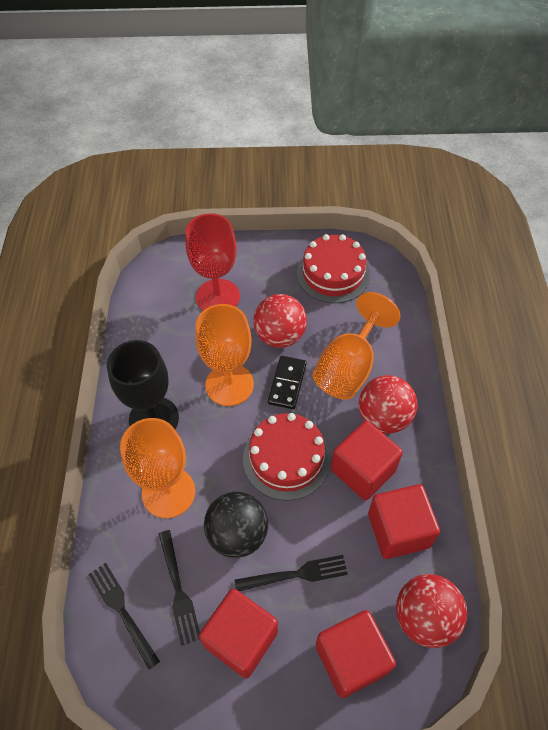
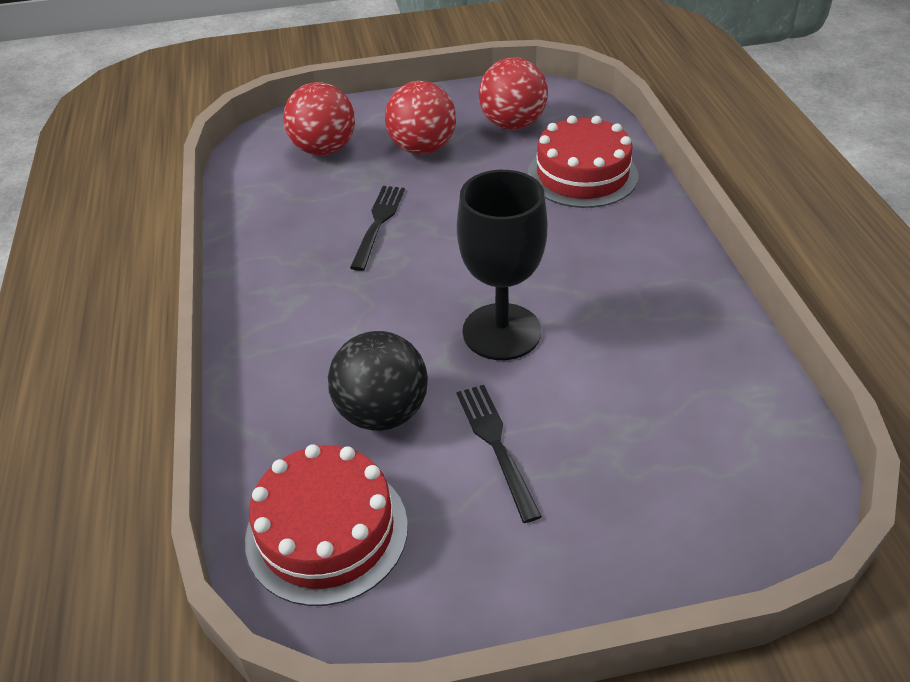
black domino: [268,356,307,409] = 1 -> none = 0
black fork: [88,563,160,670] [159,530,200,646] [235,555,348,591] = 3 -> [350,186,405,271] [457,385,542,523] = 2
orange goblet: [120,418,195,518] [195,304,254,406] [313,292,400,400] = 3 -> none = 0
red cube: [199,589,278,678] [316,610,396,698] [331,421,403,500] [368,484,440,559] = 4 -> none = 0
red goblet: [185,213,240,311] = 1 -> none = 0

